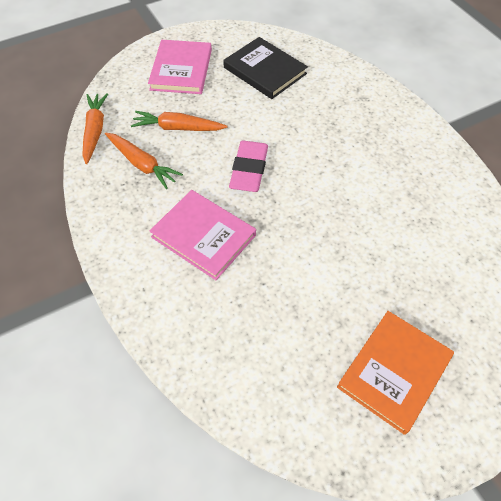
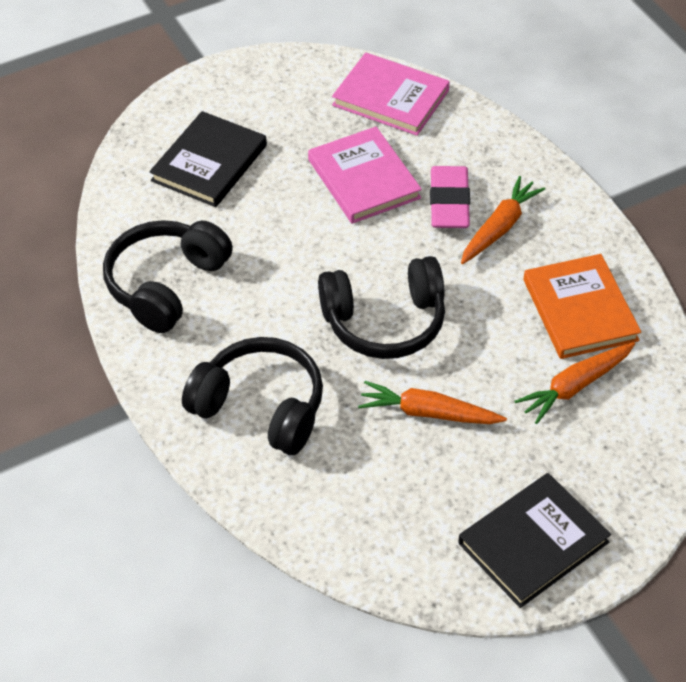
black book: [223,37,308,99] = 1 -> [149,111,267,207] [458,473,611,608] = 2
black headphones: none = 0 -> [103,220,233,333] [182,337,323,455] [318,256,445,359] = 3

